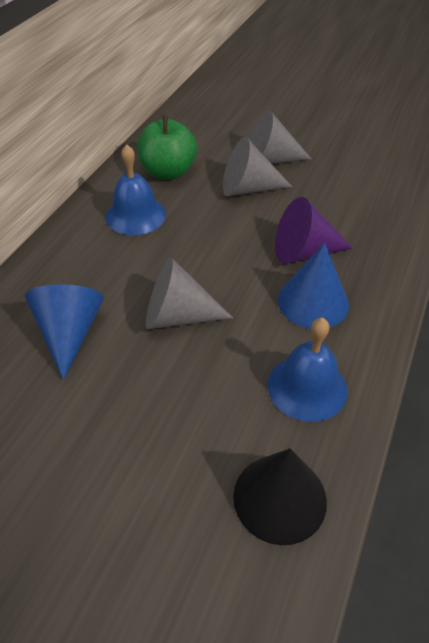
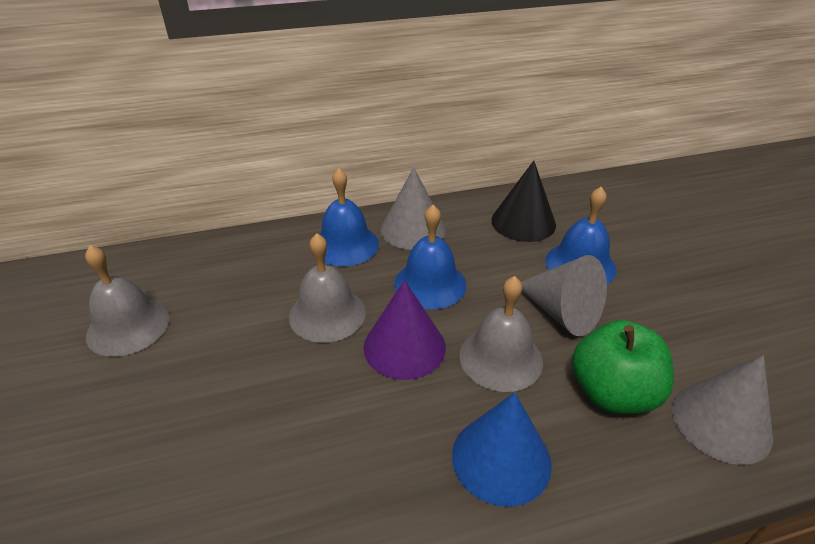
blue bell: [106,144,166,235] [268,318,347,422] = 2 -> [319,168,379,266] [394,205,466,309] [545,187,616,284] = 3
blue cone: [25,284,104,380] [278,243,349,329] = 2 -> [452,393,552,507] = 1
grey bell: none = 0 -> [85,245,169,357] [289,233,366,343] [460,276,543,392] = 3

